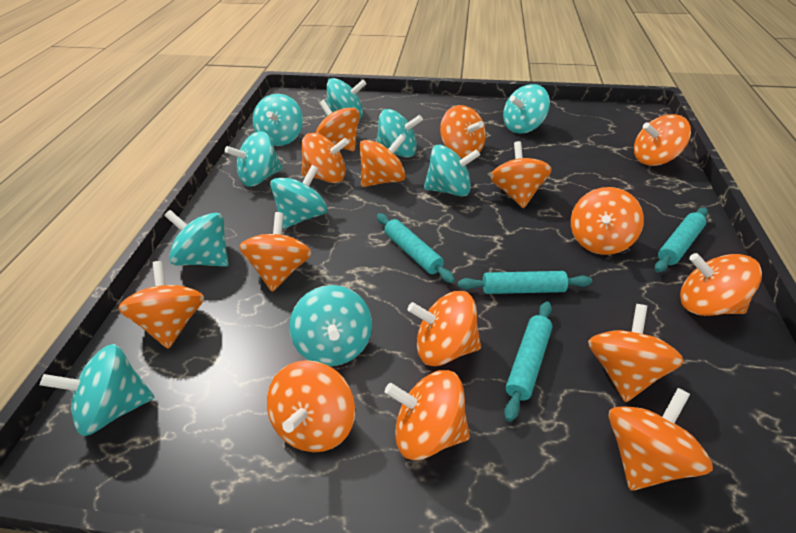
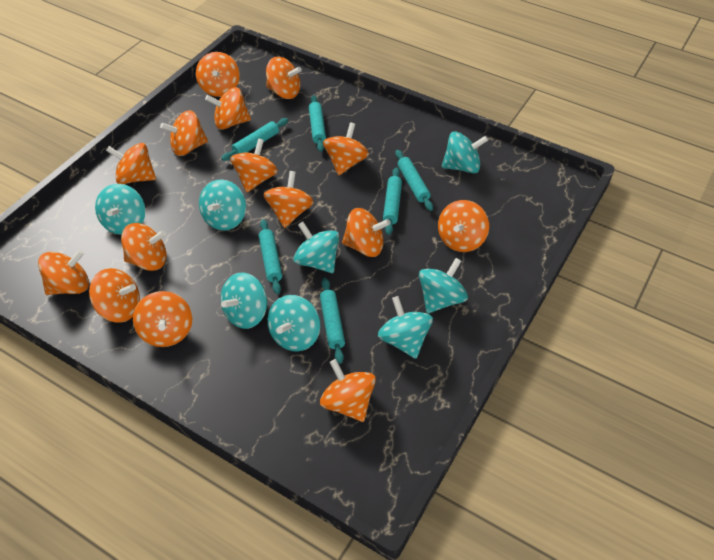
turquoise rolling pin: [377,213,455,283] [458,271,592,294] [504,301,552,422] [655,207,708,273] = 4 -> [221,118,288,161] [259,219,282,294] [309,95,326,152] [320,278,345,364] [383,167,402,235] [395,150,433,211] = 6
turquoise spinning top: [40,344,155,436] [164,210,229,267] [225,131,283,187] [253,94,303,146] [270,165,328,229] [289,285,372,366] [325,78,366,119] [376,109,423,158] [424,144,480,196] [503,84,550,134] = 10 -> [95,184,145,235] [199,179,246,231] [220,272,267,329] [268,295,320,352] [293,222,339,273] [378,296,433,359] [419,258,468,313] [442,131,488,173] = 8

